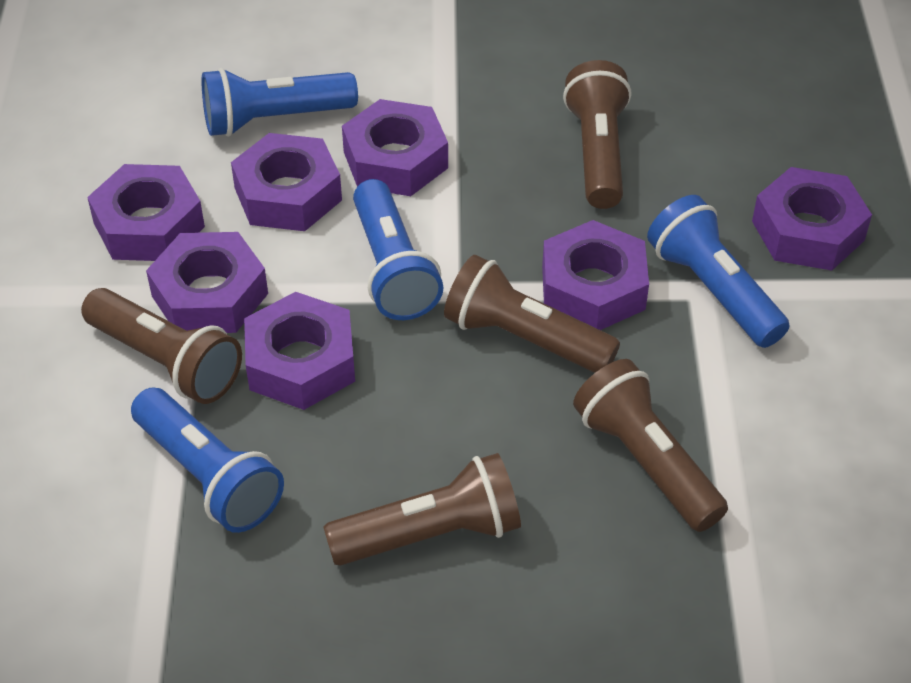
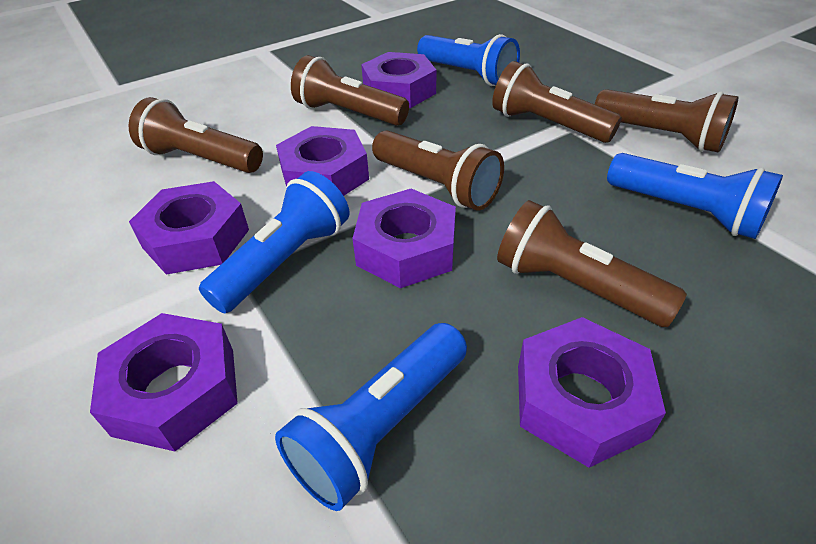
brown flashlight: [81,288,242,404] [323,453,521,566] [444,255,620,373] [563,60,631,209] [573,359,728,532] = 5 -> [129,97,263,173] [291,55,409,126] [372,130,504,211] [492,61,622,143] [497,200,687,327] [595,89,739,153] = 6
purple nut: [87,164,205,261] [146,232,268,333] [231,133,342,231] [244,292,355,410] [342,99,448,196] [542,220,649,330] [752,167,872,271] = 7 -> [90,313,238,451] [129,181,249,275] [276,126,369,196] [352,189,456,288] [361,52,436,108] [518,317,666,468] = 6

